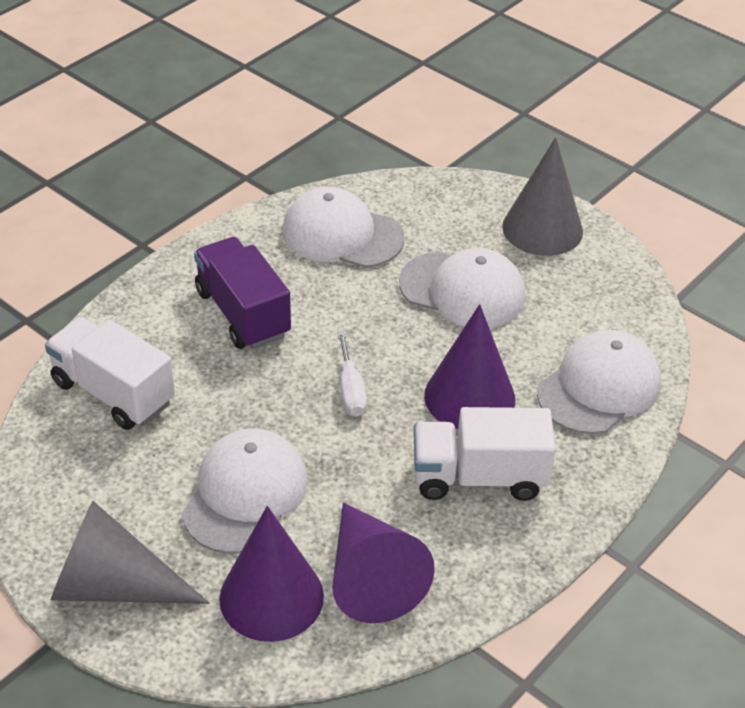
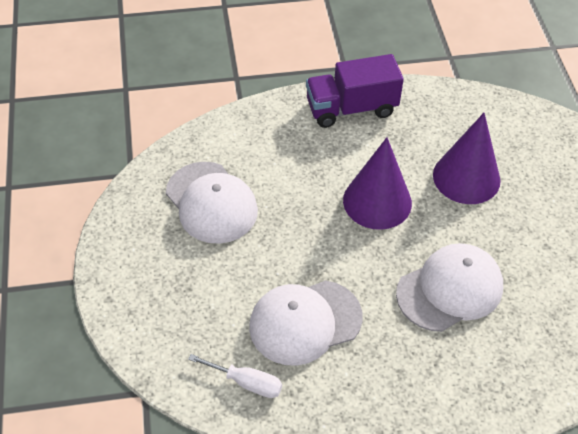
grey cone: [51,501,210,604] [502,137,583,256] = 2 -> none = 0
purple cone: [219,506,324,642] [332,503,435,623] [424,304,515,429] = 3 -> [343,137,412,230] [433,113,501,204] = 2
white cap: [182,428,307,554] [283,187,405,268] [399,248,526,328] [537,330,661,434] = 4 -> [166,162,258,244] [249,280,363,365] [396,243,503,332] = 3
white truck: [45,317,175,430] [413,407,556,501] = 2 -> none = 0

